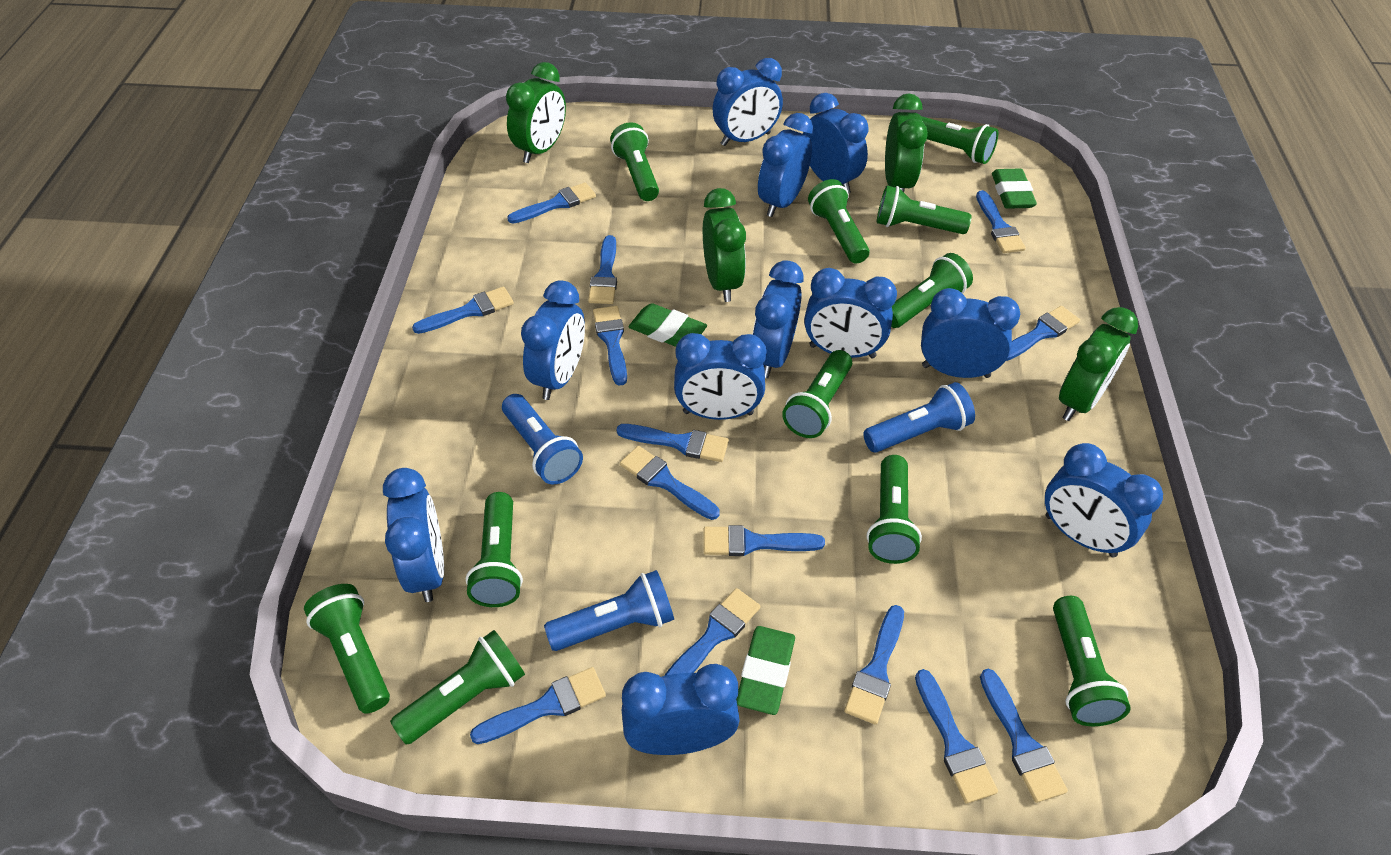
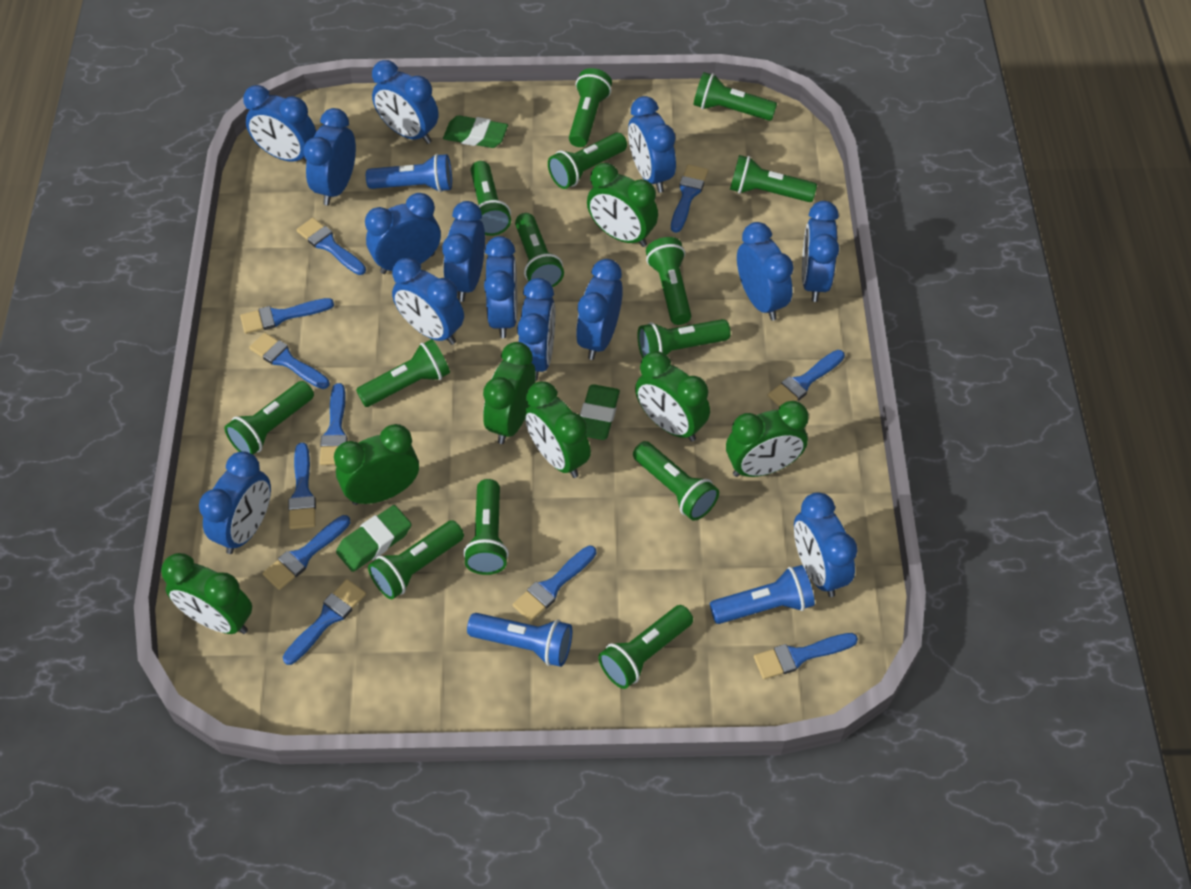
blue brush: [412,287,514,334] [470,667,606,744] [507,182,596,224] [588,235,617,304] [593,306,627,386] [616,424,729,462] [620,446,720,520] [664,588,760,676] [703,525,825,556] [844,605,904,725] [915,669,998,803] [976,190,1026,253] [980,669,1068,803] [1006,306,1080,361] = 14 -> [240,298,334,334] [249,333,330,389] [263,515,350,590] [283,579,366,665] [288,443,316,529] [297,218,366,275] [320,383,348,465] [513,546,596,622] [671,165,708,233] [754,633,858,679] [768,350,845,407] = 11
blue clock: [383,468,444,602] [521,280,585,400] [622,664,740,755] [674,333,767,420] [713,58,783,146] [752,260,803,378] [758,113,813,217] [803,93,868,193] [804,268,897,358] [921,288,1020,378] [1045,443,1163,557] = 11 -> [199,451,271,554] [243,85,316,162] [303,108,356,206] [365,193,441,274] [372,60,439,144] [392,258,464,345] [442,201,485,302] [484,236,517,338] [517,278,555,381] [576,259,623,360] [628,96,676,193] [737,222,794,321] [794,492,857,597] [802,201,839,302] = 14
green clock: [506,62,566,163] [703,188,746,302] [885,93,928,192] [1059,307,1138,421] = 4 -> [161,553,252,634] [334,424,419,505] [483,342,536,444] [524,382,591,478] [587,163,658,247] [635,351,710,442] [726,401,809,477] = 7
green flashlight: [304,584,390,713] [390,630,525,745] [466,492,523,607] [610,122,659,201] [782,350,852,438] [808,179,869,264] [867,455,922,564] [877,185,972,234] [891,253,973,328] [921,116,998,164] [1053,596,1131,726] = 11 -> [225,381,314,455] [356,339,450,407] [368,520,464,599] [463,479,509,575] [471,161,511,236] [515,213,564,287] [548,133,627,189] [569,68,612,147] [598,605,693,689] [633,441,719,520] [637,319,731,359] [646,237,691,325] [693,72,777,121] [730,155,817,202] = 14

